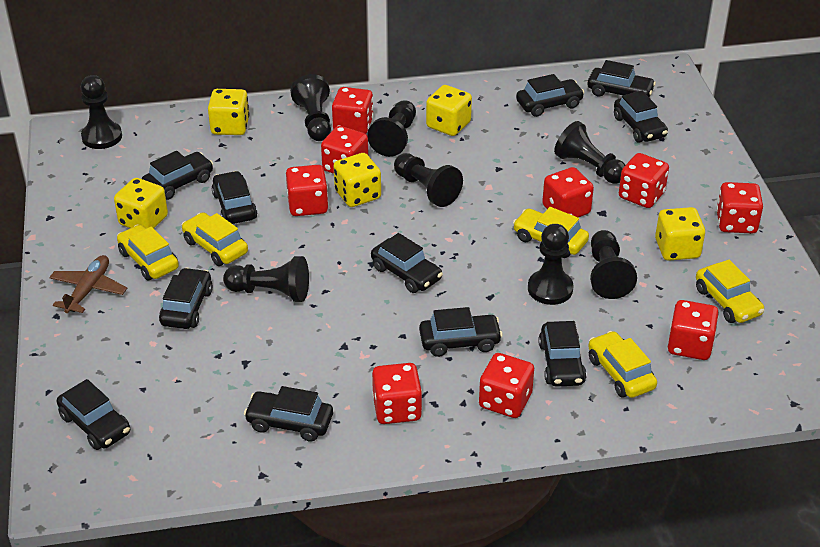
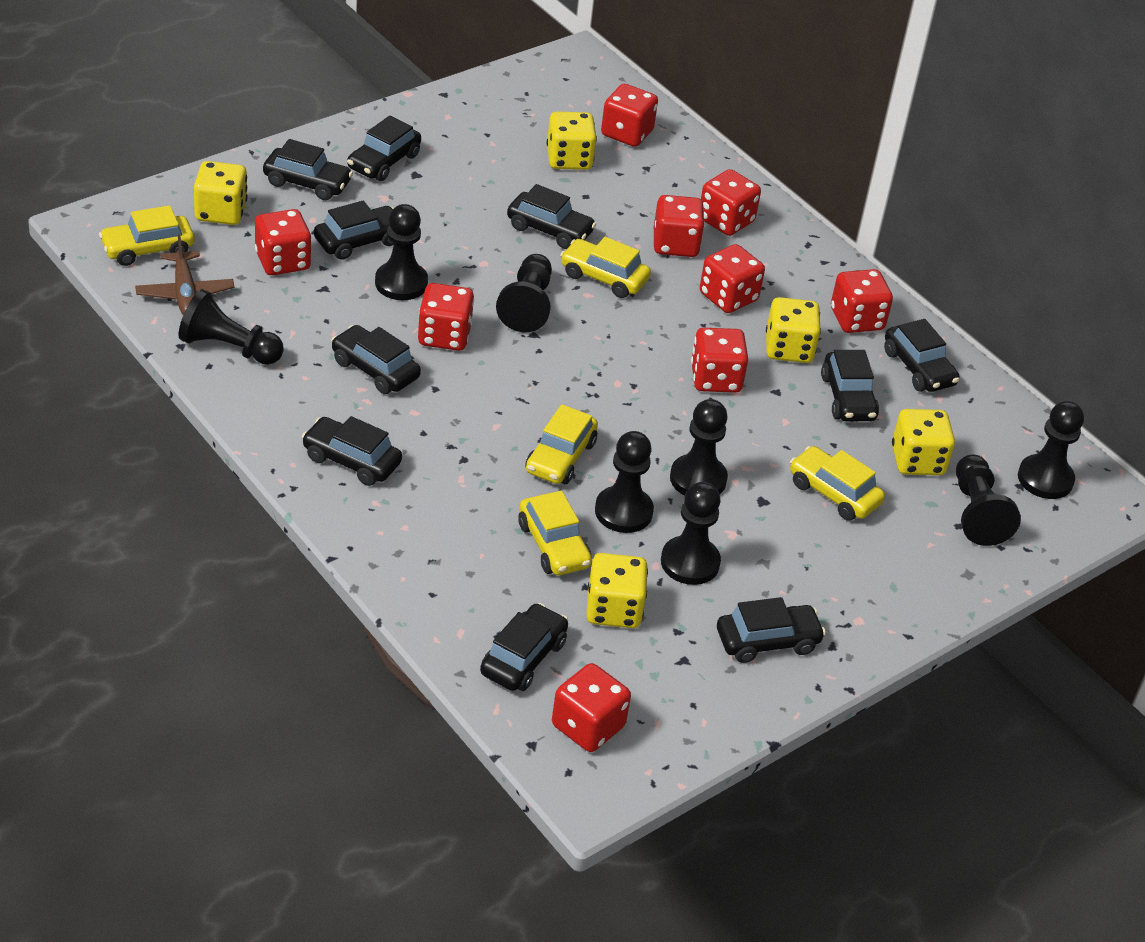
black car: [57,379,130,450] [142,151,213,200] [159,268,213,329] [212,171,257,224] [244,386,333,442] [371,233,443,293] [419,307,503,357] [516,74,585,117] [538,321,587,387] [587,60,656,97] [614,91,668,143] = 11 -> [263,139,353,200] [302,416,402,486] [314,201,394,260] [331,325,421,394] [347,116,421,181] [480,603,568,691] [507,184,596,249] [717,597,826,663] [821,350,879,421] [884,319,960,392] = 10

